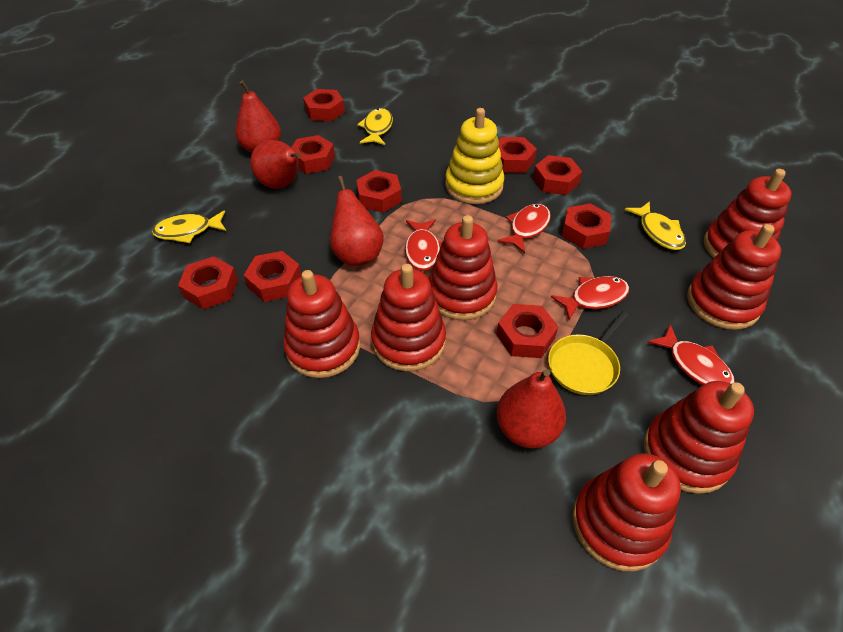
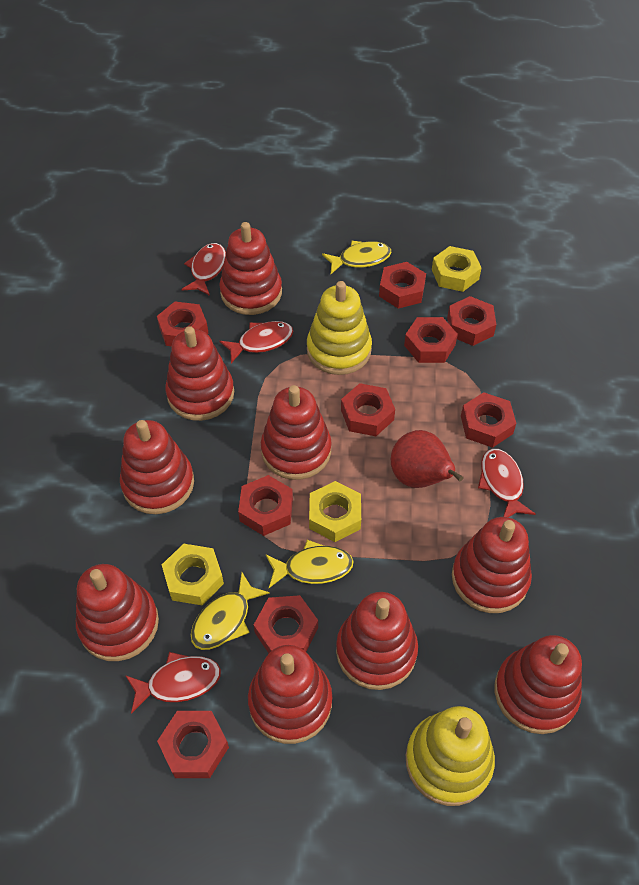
red pear: [235,80,281,153] [250,140,301,189] [330,176,384,266] [497,369,566,448] = 4 -> [391,430,463,488] = 1
red stacking toy: [283,270,360,378] [371,264,446,371] [428,215,498,320] [572,453,681,571] [644,381,754,494] [687,224,781,330] [704,169,792,258] = 7 -> [76,564,159,661] [120,420,194,514] [165,326,234,421] [219,222,282,315] [248,645,332,744] [261,385,332,480] [336,592,418,690] [452,517,532,613] [495,635,582,734] = 9
yellow nut: none = 0 -> [162,544,224,605] [309,481,361,542] [432,246,481,292] = 3
yellow pan: [548,311,629,395] = 1 -> none = 0
yellow stacking toy: [445,108,504,204] = 1 -> [307,281,372,375] [406,706,495,806] = 2

